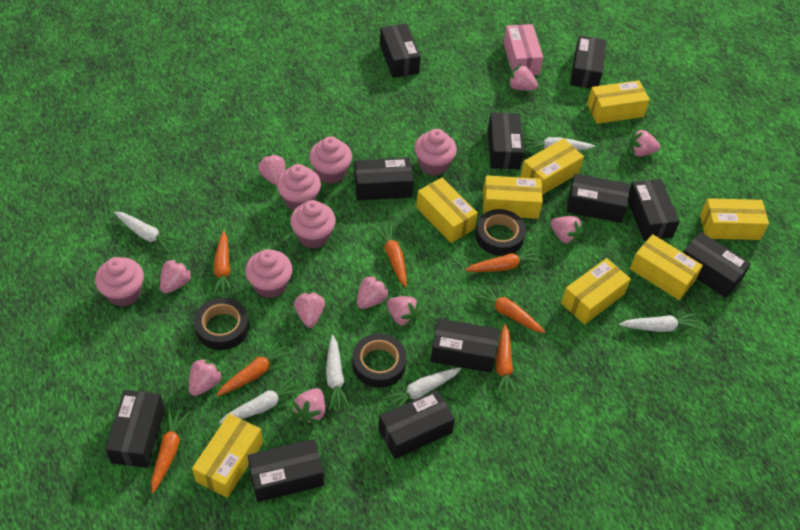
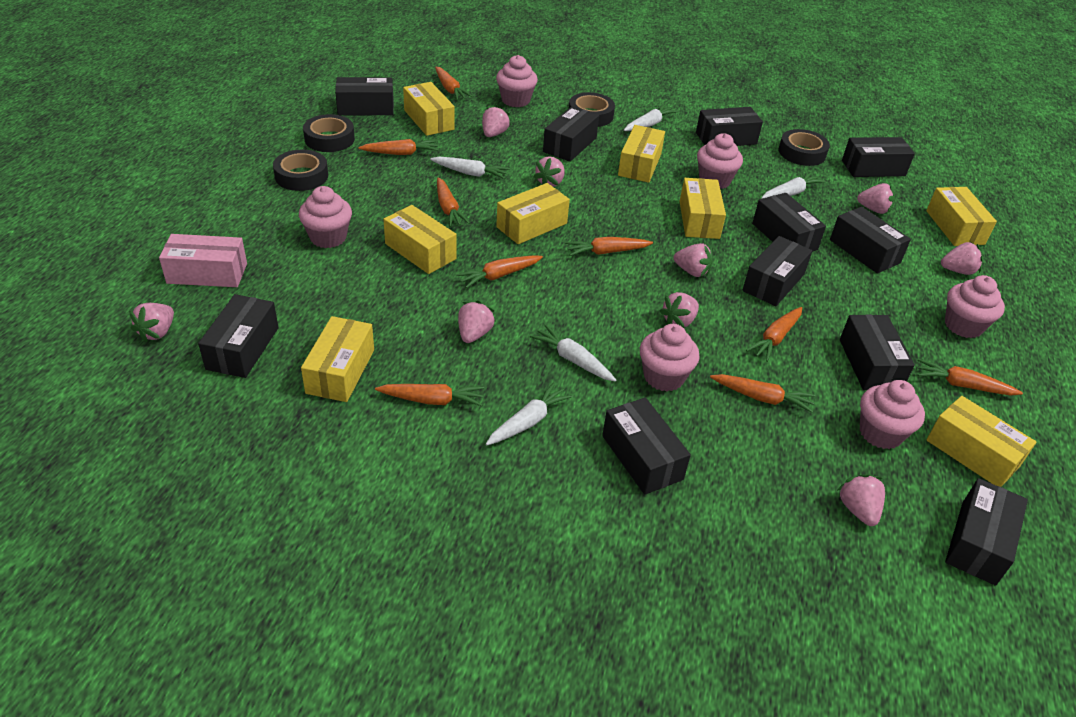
black tape: [194,298,249,350] [352,333,406,388] [476,209,526,256] = 3 -> [273,150,328,191] [303,114,355,152] [569,92,615,127] [779,129,830,166] = 4
orange carrot: [151,409,190,493] [213,231,233,297] [216,340,292,396] [374,223,407,287] [465,247,542,272] [472,283,545,333] [496,324,517,398] = 7 -> [358,139,439,155] [375,384,484,406] [435,67,473,100] [437,178,470,227] [456,255,543,288] [565,237,653,256] [710,374,815,413] [746,307,802,362] [918,359,1023,396] = 9
pink strawberry: [160,258,193,293] [189,358,224,396] [258,154,285,186] [292,388,325,424] [294,292,325,328] [357,274,390,309] [387,296,421,328] [508,64,538,90] [551,216,583,245] [629,128,660,156] = 10 -> [129,303,174,342] [458,301,495,343] [482,105,511,137] [534,156,565,187] [660,292,699,328] [673,243,713,277] [837,474,885,526] [857,183,895,214] [941,242,983,275] = 9
white carrot: [114,211,181,253] [219,376,304,424] [326,335,350,411] [383,368,461,407] [523,137,595,151] [619,313,702,332] = 6 -> [430,157,510,179] [486,382,573,445] [530,324,616,382] [624,104,679,131] [761,172,825,199] = 5

